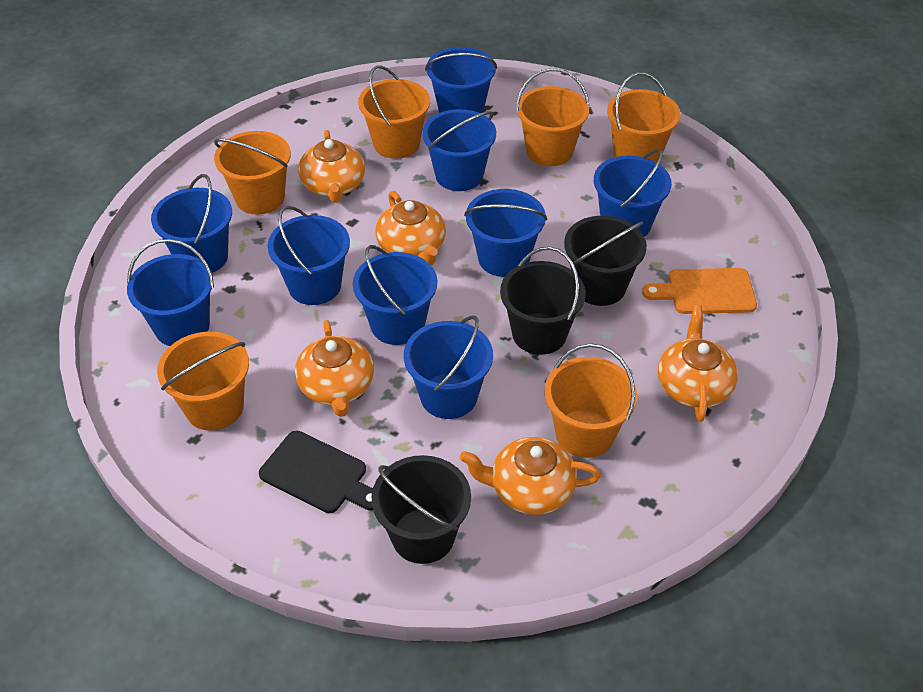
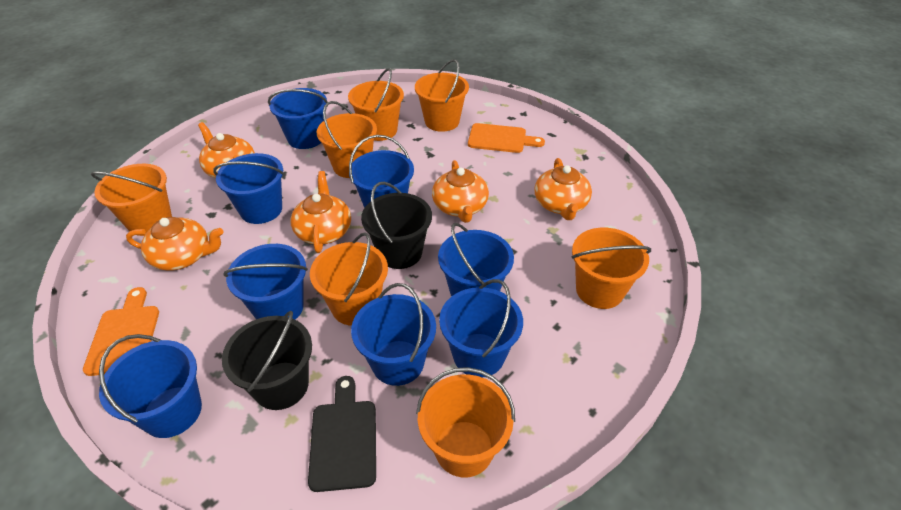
black bucket: [372,455,471,564] [500,246,586,355] [564,216,647,306] = 3 -> [222,311,312,410] [361,182,432,269] = 2
blue bucket: [127,239,214,346] [151,174,232,273] [267,206,350,305] [353,245,437,345] [404,315,493,419] [422,109,496,191] [425,47,497,113] [464,189,547,277] [594,149,672,237] = 9 -> [99,334,202,438] [214,153,284,224] [224,244,308,320] [268,88,327,149] [349,135,414,208] [351,283,436,386] [438,223,514,296] [439,279,523,377] = 8
orange bucket: [157,332,249,431] [214,131,291,215] [358,65,430,159] [516,68,590,166] [545,343,637,458] [607,72,680,162] = 6 -> [91,164,172,236] [310,232,388,326] [317,101,377,178] [348,68,404,141] [415,59,469,132] [416,367,515,477] [572,228,651,309] = 7
orange cutting board: [642,268,757,314] = 1 -> [83,287,159,376] [468,123,545,153] = 2

